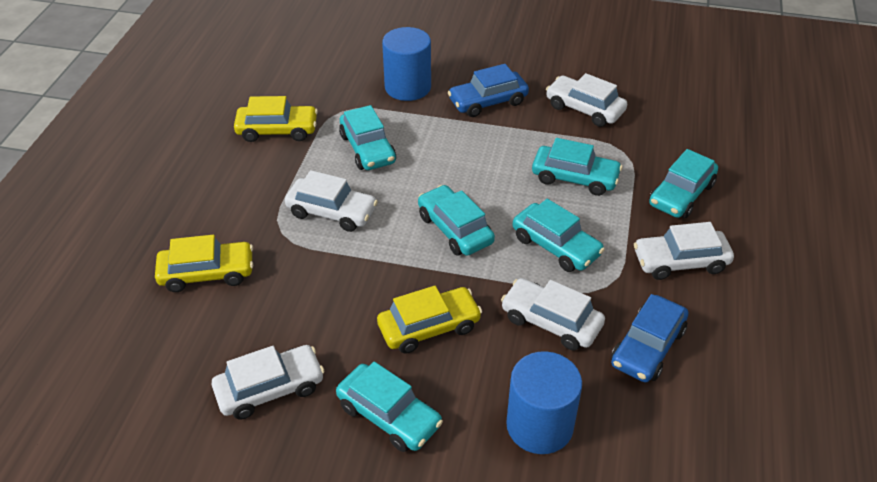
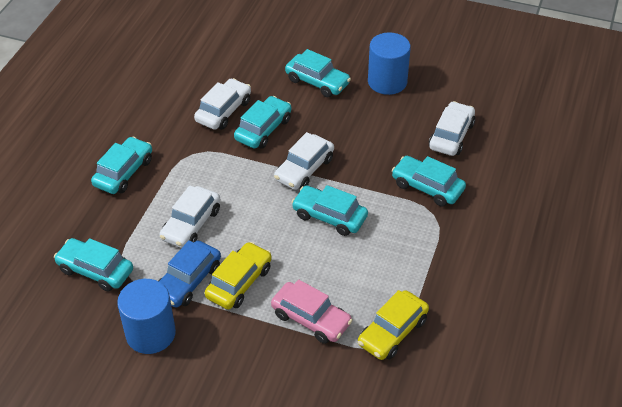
blue car: [448,64,529,117] [611,294,688,382] = 2 -> [158,240,221,308] = 1
pink car: none = 0 -> [271,280,353,344] = 1
white car: [212,345,325,419] [285,170,378,232] [501,278,605,350] [546,73,627,127] [634,222,734,280] = 5 -> [159,185,220,248] [194,78,251,130] [274,132,334,190] [429,101,475,156] = 4
yellow car: [155,235,253,292] [234,96,318,142] [377,286,482,354] = 3 -> [205,242,272,309] [358,290,429,360] = 2

